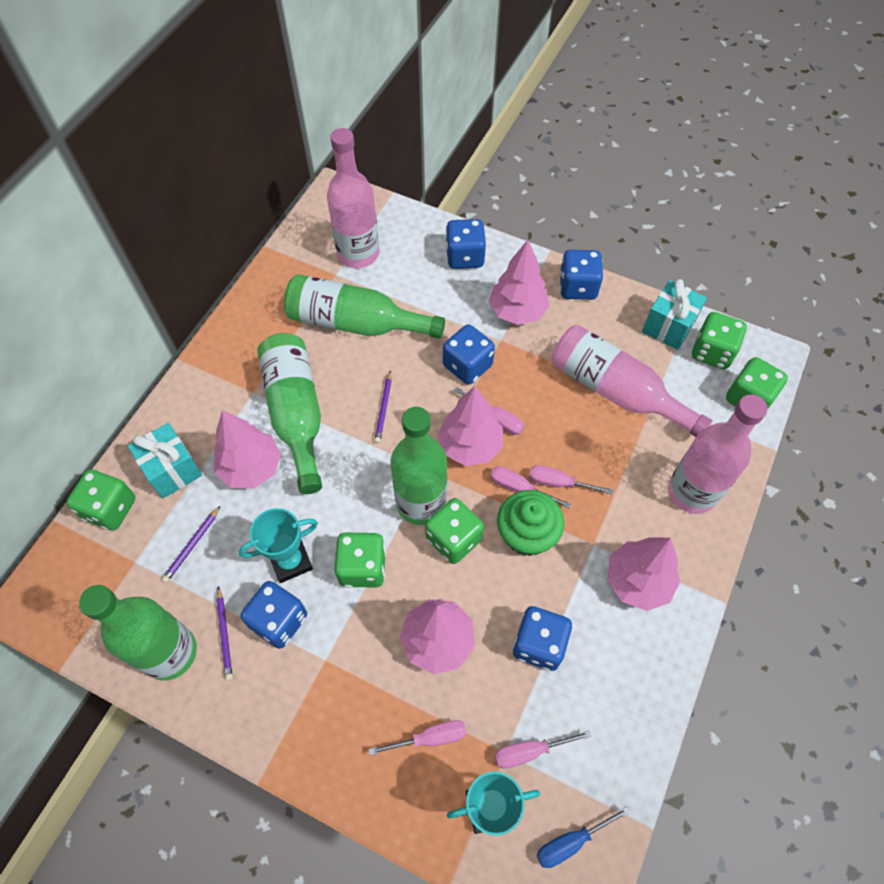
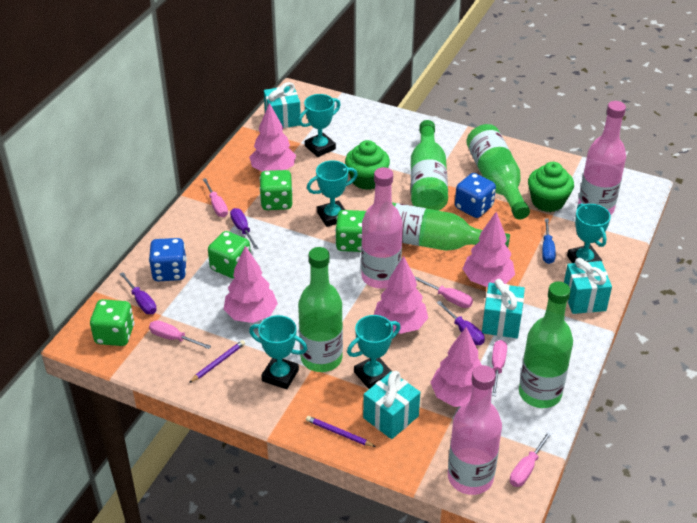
blue dice: [241,581,307,649] [443,324,495,384] [446,219,486,269] [513,606,572,671] [559,250,603,300] = 5 -> [149,238,187,281] [455,173,496,218] = 2
green bottle: [79,585,197,681] [257,333,322,494] [284,274,445,339] [390,407,447,525] = 4 -> [298,247,343,372] [392,203,510,251] [411,120,448,211] [466,124,530,220] [519,282,573,408] = 5
green cupcake: [497,490,564,556] = 1 -> [345,140,390,190] [528,162,574,212] = 2
green dice: [66,469,135,531] [334,532,386,588] [425,498,484,564] [692,312,747,369] [726,357,788,411] = 5 -> [90,299,134,346] [208,231,251,279] [259,170,293,210] [335,210,366,252] = 4
purple pencil: [162,506,220,583] [216,586,233,681] [374,370,392,443] = 3 -> [189,340,245,383] [306,416,376,447] = 2
purple screwdriver: none = 0 -> [120,272,157,314] [230,208,259,249] [437,301,485,345] = 3
turquoise gift: [128,423,202,498] [642,279,707,350] = 2 -> [264,82,301,128] [363,371,420,439] [482,279,525,338] [564,258,612,314] = 4
turquoise trophy: [239,508,318,583] [447,771,540,836] = 2 -> [249,315,307,389] [298,94,340,157] [307,160,358,227] [347,315,400,389] [567,203,611,263] = 5

